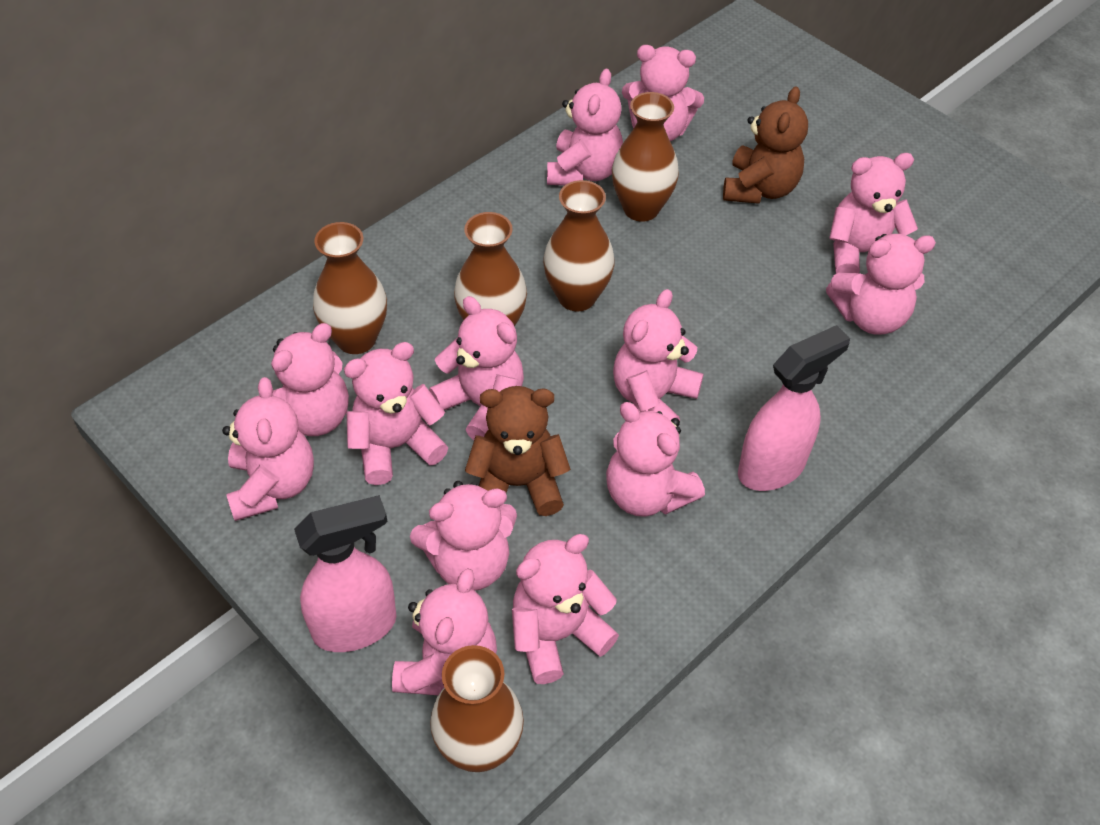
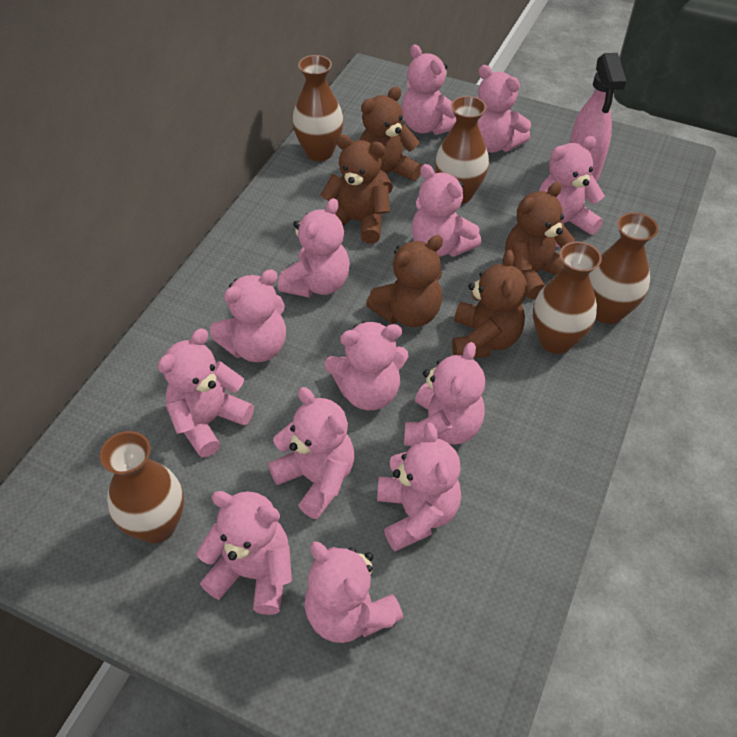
brown teddy bear: [465,386,571,516] [723,86,808,204] = 2 -> [320,134,390,244] [360,87,422,193] [366,235,443,327] [452,250,527,358] [505,182,575,299] = 5
pink spray bottle: [294,495,397,652] [738,325,850,491] = 2 -> [569,53,626,181] = 1

